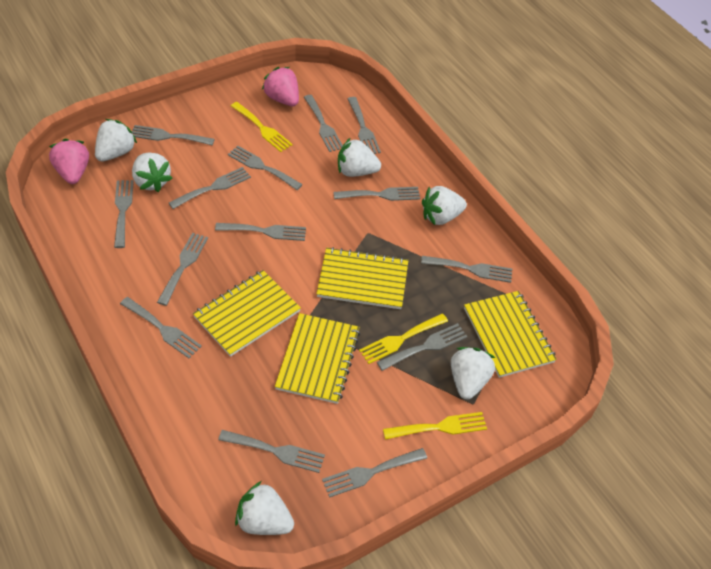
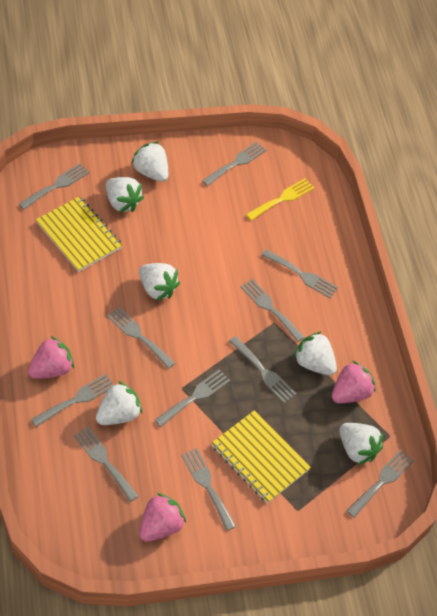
grey fork: [114,180,134,248] [120,297,202,358] [132,125,215,146] [157,233,208,306] [169,167,251,209] [215,223,306,241] [218,430,325,473] [228,146,303,190] [304,95,343,152] [322,448,427,498] [333,187,420,201] [348,97,381,154] [377,323,468,371] [421,256,512,283] = 14 -> [19,163,89,210] [31,374,114,427] [74,427,139,502] [107,307,175,369] [154,369,230,427] [181,448,236,531] [202,142,266,186] [229,336,296,403] [240,279,305,342] [262,249,338,298] [347,450,414,518] = 11
pink strawberry: [49,139,89,184] [262,67,299,106] = 2 -> [28,336,74,379] [139,493,186,542] [332,361,375,403] = 3
yellow fork: [231,102,293,152] [359,313,448,364] [383,412,487,440] = 3 -> [246,178,314,221] = 1
yellow notebook: [193,270,301,357] [275,313,360,404] [316,247,409,309] [464,291,557,378] = 4 -> [36,196,122,272] [212,410,311,503] = 2

